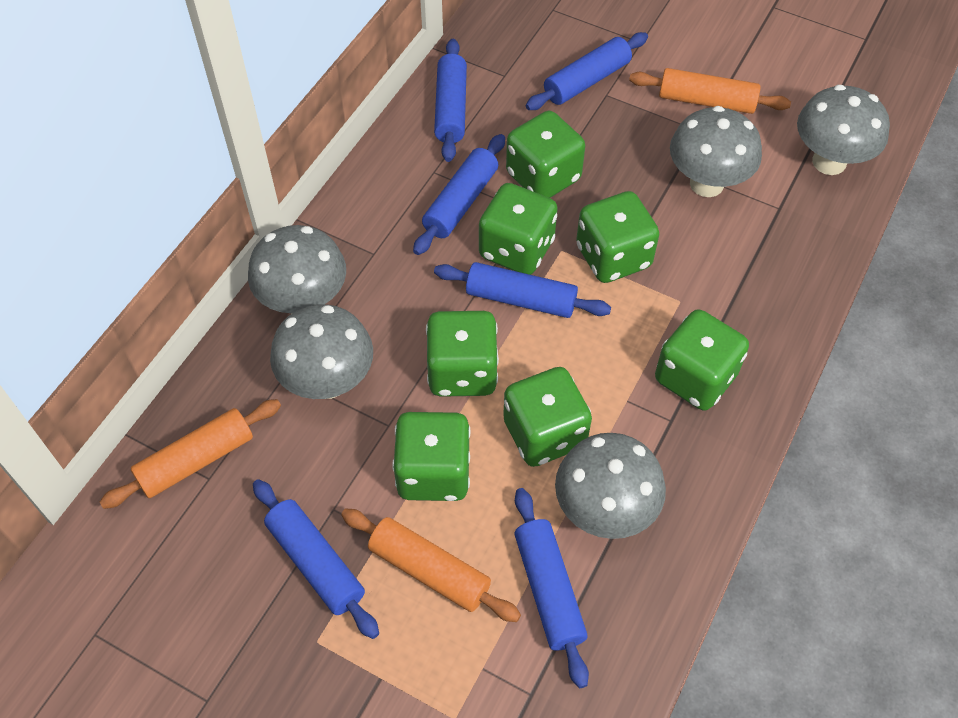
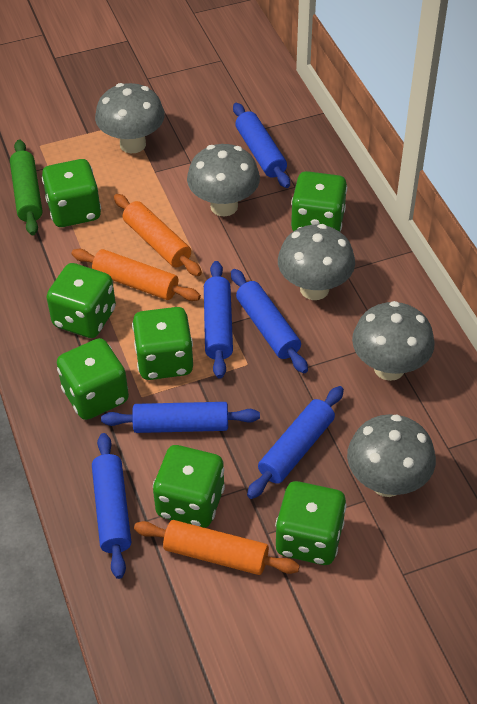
green rolling pin: none = 0 -> [10,139,42,235] = 1

